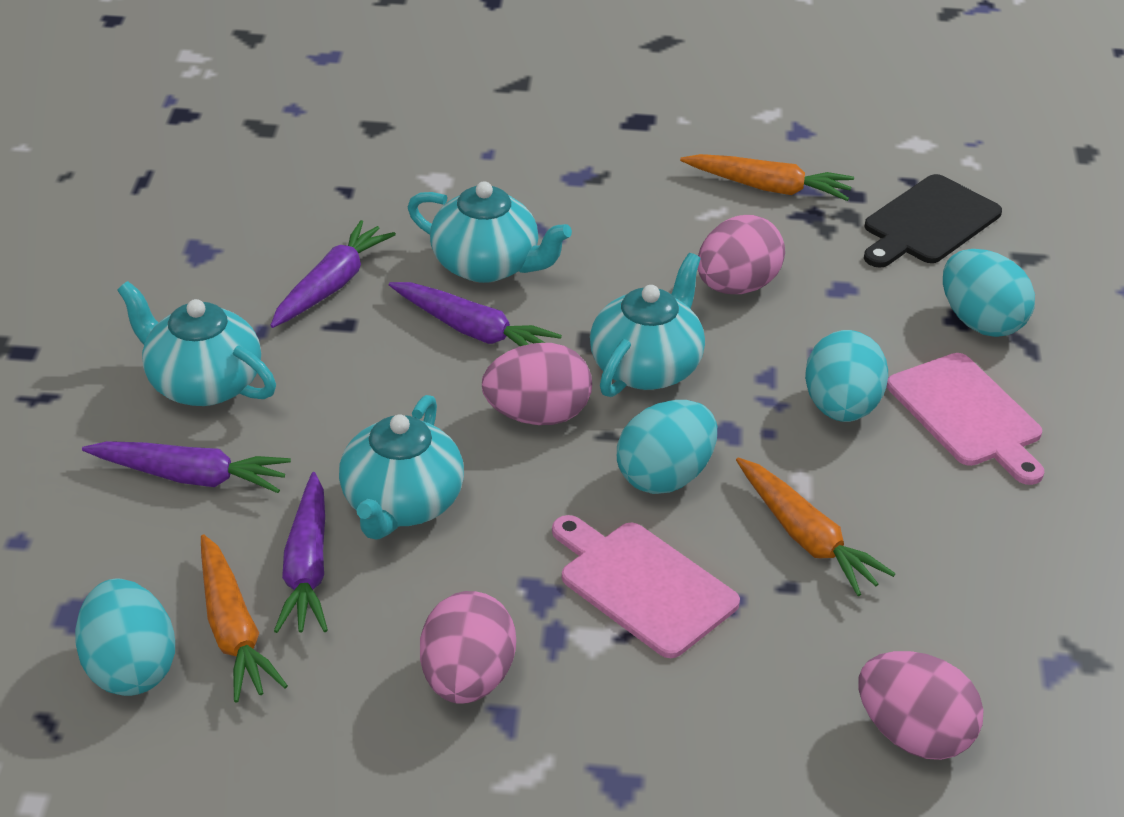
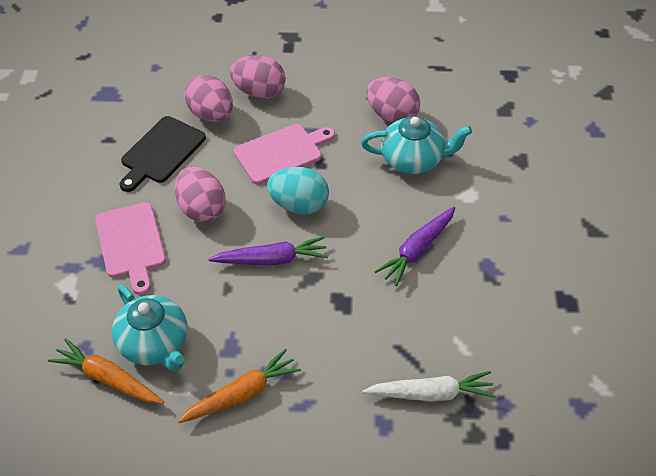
orange carrot: [201,534,288,702] [680,154,854,201] [736,457,896,596] = 3 -> [48,338,164,404] [178,349,301,423] = 2
purple carrot: [82,441,291,493] [270,220,396,328] [274,472,328,633] [389,282,562,346] = 4 -> [208,236,328,266] [374,207,455,286] = 2
turquoise egg: [75,579,175,696] [617,400,717,494] [805,330,888,422] [943,249,1035,337] = 4 -> [267,167,329,215] = 1
turquoise teapot: [117,281,276,406] [339,395,464,539] [408,181,572,283] [590,253,705,397] = 4 -> [112,284,187,371] [361,116,472,174] = 2
white carrot: none = 0 -> [363,371,496,402] = 1

